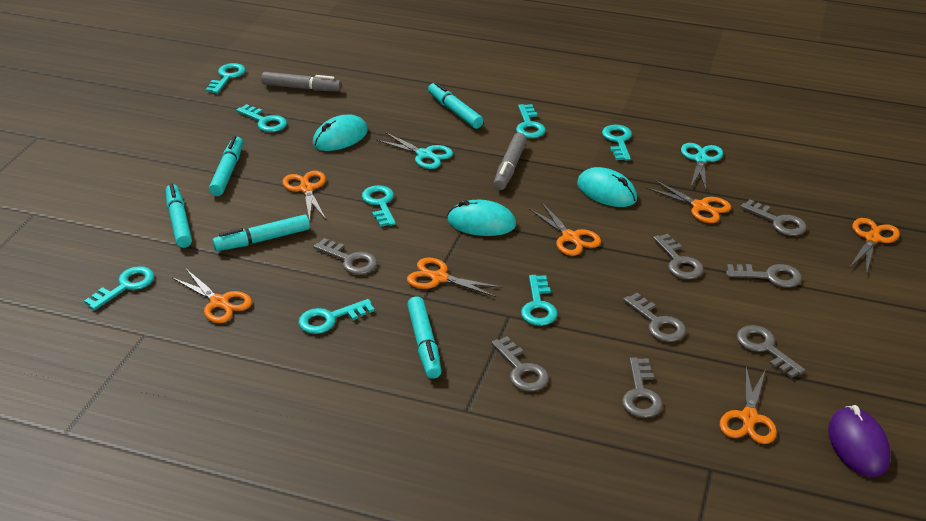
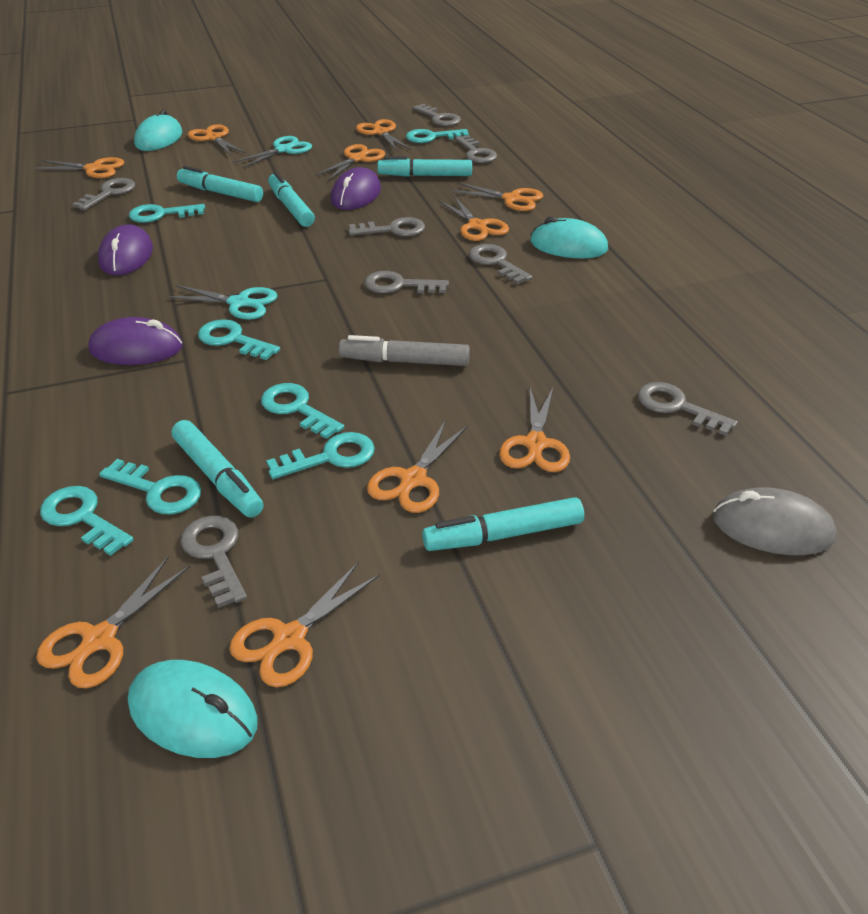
grey marker: [261,72,341,91] [493,133,527,190] = 2 -> [339,335,470,366] = 1
grey mouse: none = 0 -> [713,487,837,555] = 1
orange scissors: [172,269,252,323] [282,170,326,221] [407,258,503,297] [529,203,601,256] [646,180,731,223] [720,367,777,444] [849,218,900,274] = 7 -> [34,157,124,178] [36,556,190,688] [188,124,246,155] [229,562,380,687] [315,144,385,181] [356,119,411,151] [367,420,468,513] [439,196,509,241] [451,182,543,211] [499,387,570,472] = 10
purple mouse: [828,405,891,477] = 1 -> [88,317,183,365] [98,224,153,275] [331,167,381,210] = 3
turquoise key: [84,266,155,310] [206,63,246,94] [236,104,287,132] [298,299,375,334] [362,185,396,227] [516,104,546,138] [521,275,558,326] [602,125,632,161] = 8 -> [40,486,134,556] [99,459,201,514] [129,204,205,223] [198,319,280,360] [261,383,344,439] [266,432,375,479] [406,129,469,143] = 7

